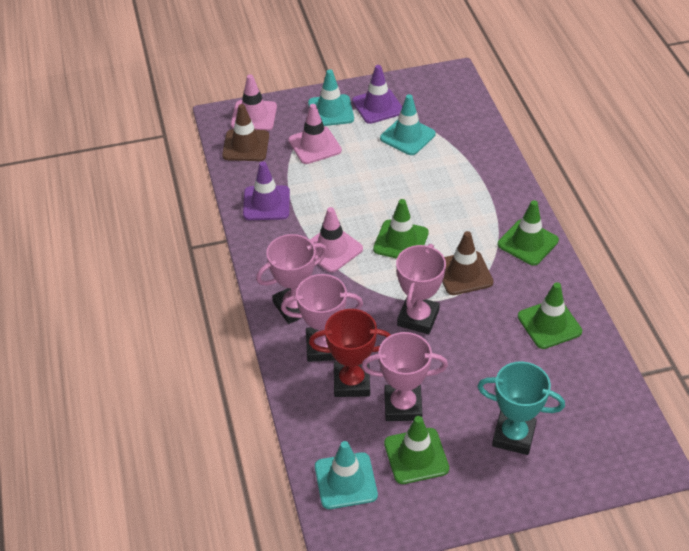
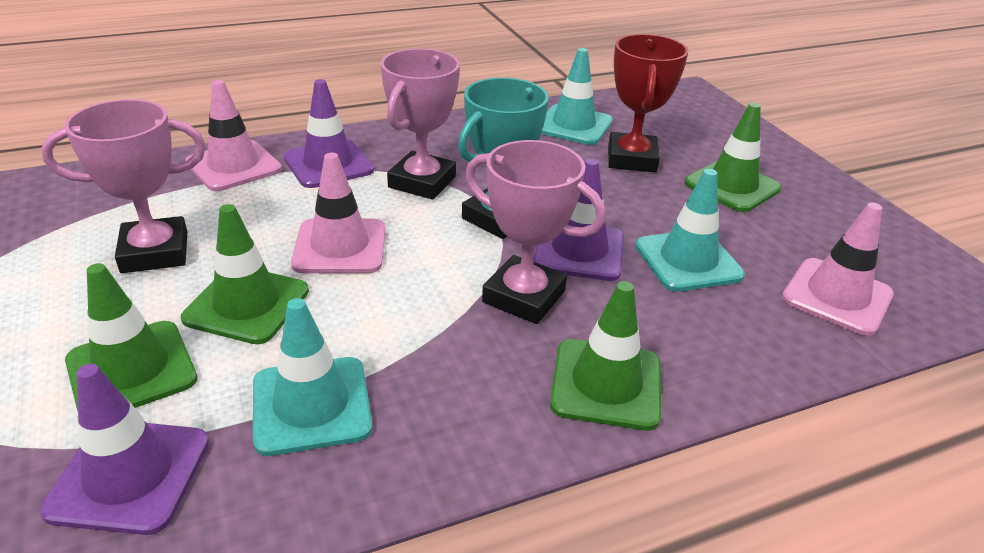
brown traffic cone: [222,104,269,161] [442,231,494,295] = 2 -> none = 0
pink trophy: [256,234,327,324] [281,274,363,362] [362,332,448,421] [396,244,446,334] = 4 -> [41,99,206,273] [381,49,460,199] [465,140,606,324] = 3
purple traffic cone: [243,161,290,220] [352,65,402,124] = 2 -> [40,364,209,535] [284,79,374,188] [533,159,624,281] = 3

